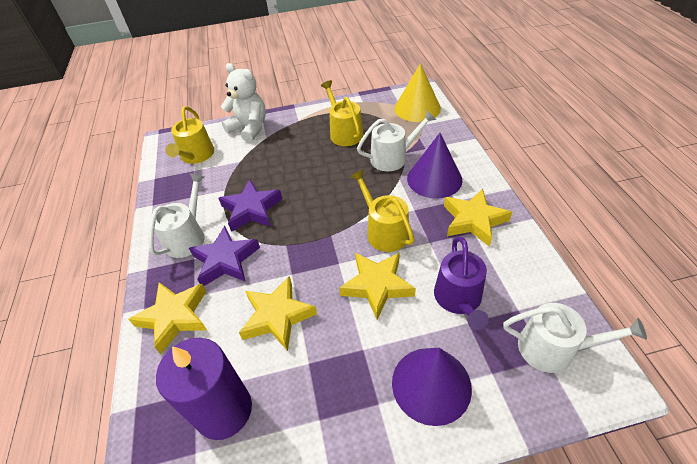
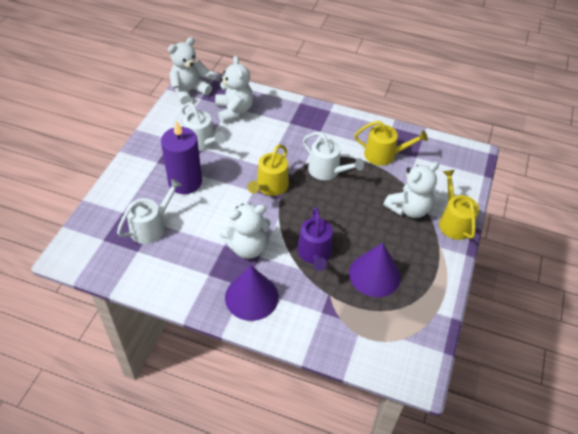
purple star: [189,226,260,286] [218,180,282,232] = 2 -> none = 0
white teddy bear: [221,63,266,142] = 1 -> [168,37,212,104] [215,56,253,123] [219,204,271,259] [383,162,439,218] = 4
yellow cone: [395,63,441,122] = 1 -> none = 0
yellow star: [128,282,207,354] [239,276,317,351] [339,253,416,319] [444,189,512,247] = 4 -> none = 0

